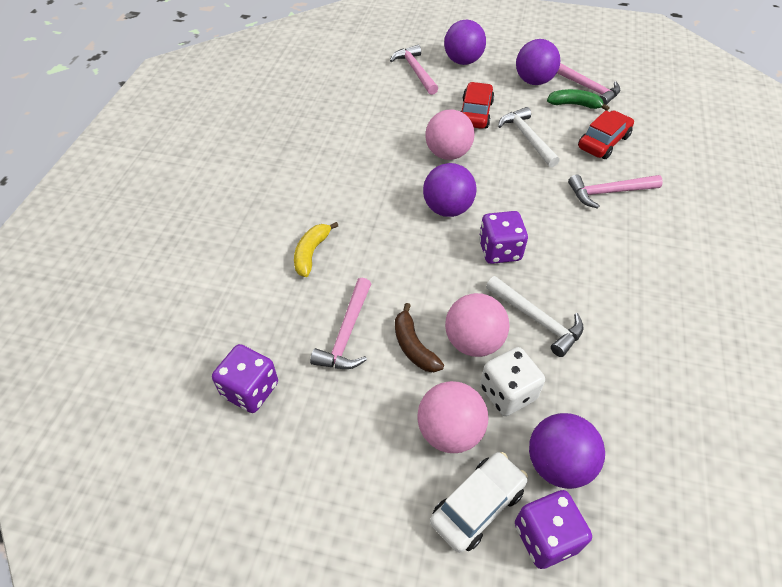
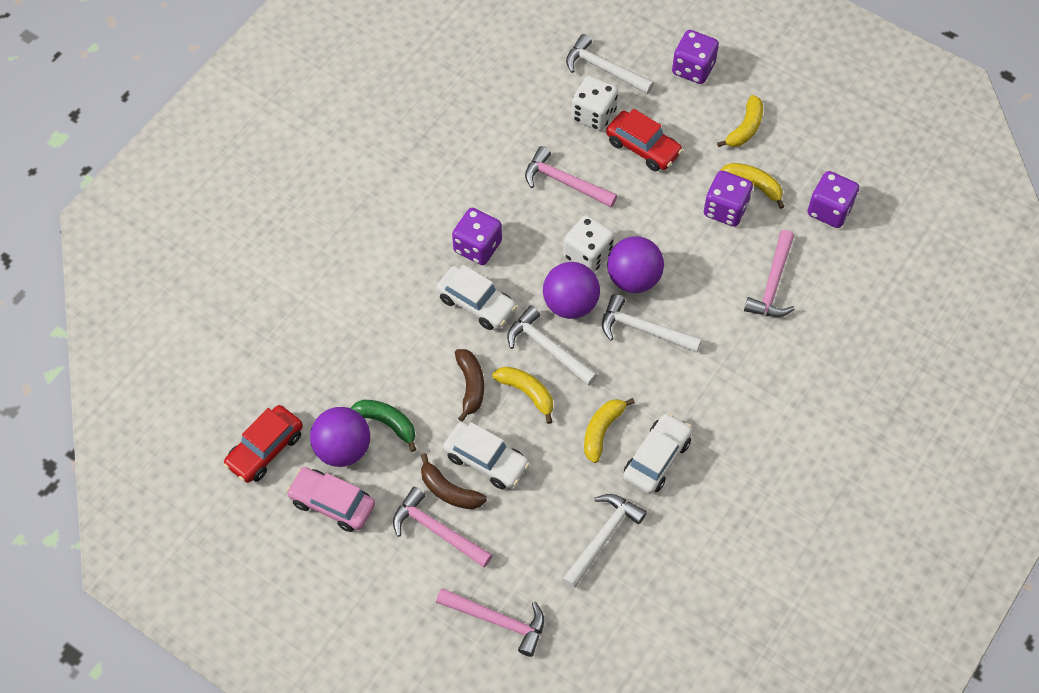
brown banana: [395,303,444,372] = 1 -> [421,453,487,509] [455,349,484,422] = 2
pink ball: [417,381,488,453] [426,109,475,160] [445,293,509,357] = 3 -> none = 0
pink car: none = 0 -> [286,467,375,532] = 1
purple ball: [423,163,476,217] [444,20,486,65] [516,39,560,85] [529,413,605,489] = 4 -> [310,407,370,467] [543,262,600,319] [607,236,664,293] = 3
purple dice: [212,344,278,413] [479,211,528,264] [515,490,592,569] = 3 -> [452,208,502,265] [672,30,719,84] [704,170,753,227] [808,171,859,228] = 4
white car: [430,452,528,553] = 1 -> [436,265,517,330] [443,422,530,489] [623,413,692,494] = 3
white dice: [480,347,545,416] = 1 -> [563,215,615,273] [571,76,618,131] = 2
white hammer: [486,276,584,357] [498,107,560,167] = 2 -> [507,306,598,386] [562,494,647,589] [566,34,654,94] [602,294,702,353] = 4
yellow banana: [294,222,338,277] = 1 -> [492,366,553,424] [584,398,635,463] [717,95,763,147] [720,163,785,209] = 4

